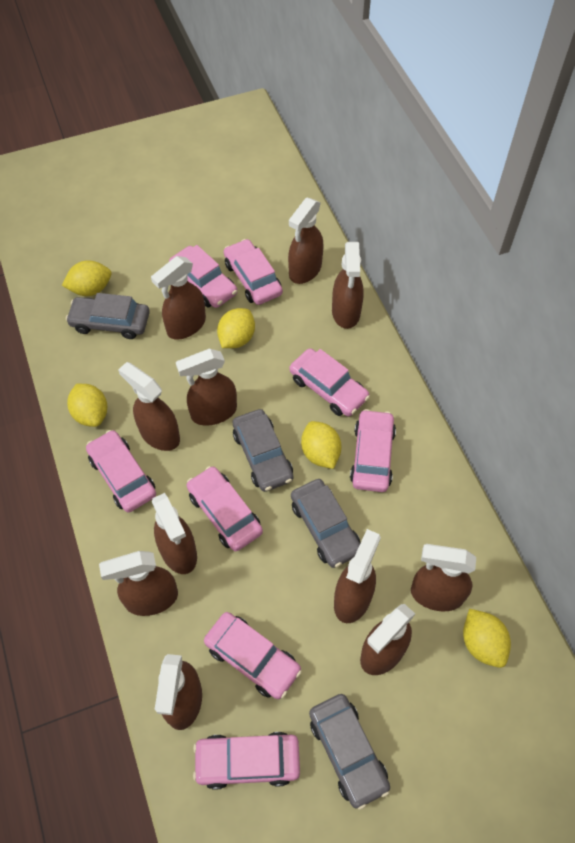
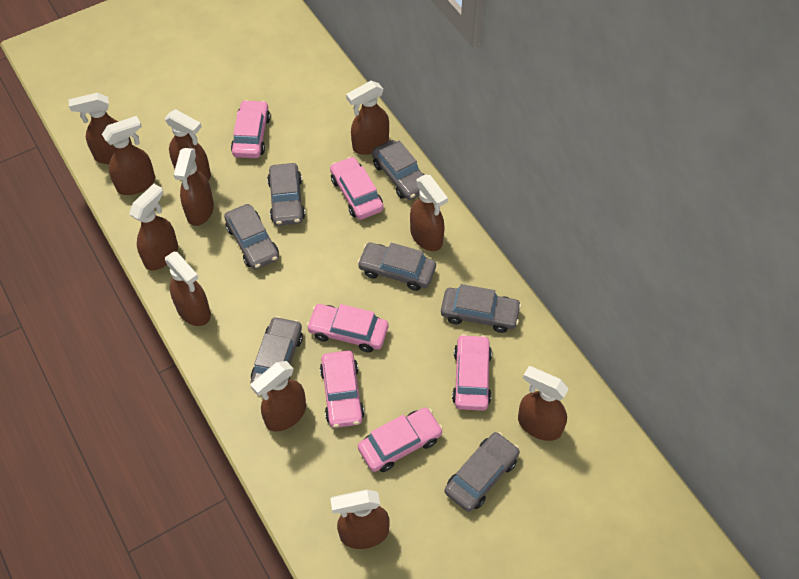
grey car: [66,293,150,339] [232,409,293,492] [291,479,360,568] [309,694,390,810] = 4 -> [224,204,279,270] [251,316,303,383] [267,163,305,226] [357,243,436,291] [372,140,425,200] [441,284,522,333] [444,432,520,512] = 7
pink car: [86,430,156,512] [169,245,238,308] [187,466,263,551] [193,732,300,790] [204,612,302,699] [224,239,283,305] [289,348,370,417] [350,409,396,492] = 8 -> [231,100,270,158] [307,304,388,353] [320,351,365,428] [330,156,384,220] [358,407,443,472] [452,334,492,411] = 6
yellow lemon: [62,260,111,296] [67,384,107,427] [217,308,255,348] [301,421,341,469] [463,609,511,668] = 5 -> none = 0

